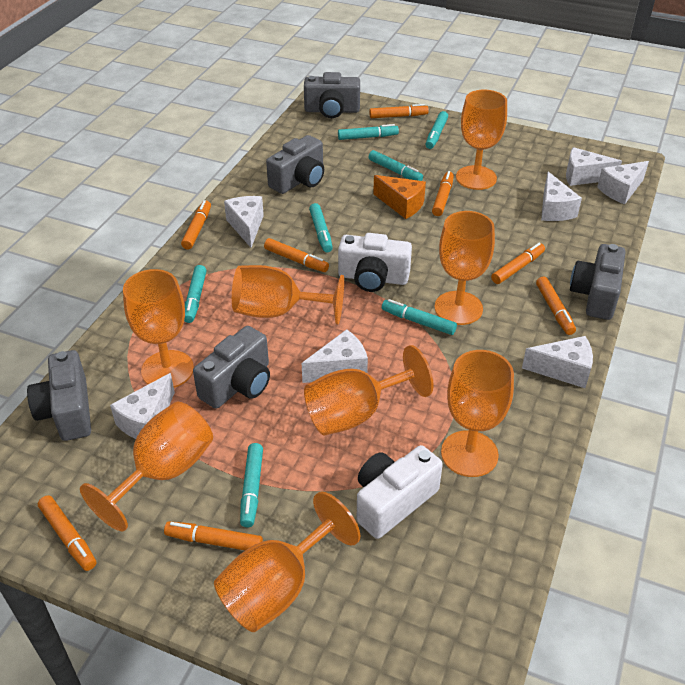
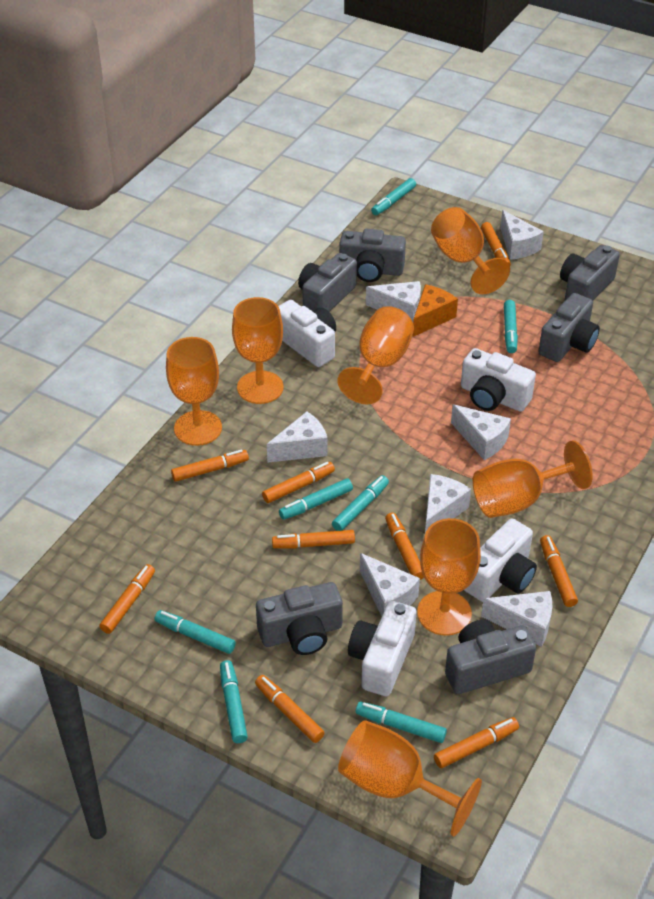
grey camera: [27,350,91,441] [193,326,270,409] [266,135,324,194] [304,72,360,118] [570,244,626,320] = 5 -> [256,582,343,655] [298,253,357,312] [339,229,406,282] [445,620,536,694] [538,293,600,362] [560,245,620,301] = 6
orange goblet: [80,402,213,532] [123,269,194,388] [214,491,360,632] [232,265,344,325] [304,345,433,436] [434,211,495,325] [441,350,514,477] [456,90,507,190] = 8 -> [166,337,222,446] [232,297,284,404] [338,306,414,404] [338,720,482,836] [417,518,481,636] [431,207,510,294] [473,440,593,518] = 7
orange marker: [38,495,97,571] [164,521,263,550] [181,200,211,250] [264,238,329,272] [369,104,429,118] [432,171,454,216] [491,243,545,284] [536,277,576,335] = 8 -> [99,564,155,634] [171,450,249,482] [255,675,324,743] [262,462,335,503] [272,530,355,549] [385,513,424,580] [434,717,519,768] [481,222,511,265] [540,535,578,607] = 9
white camera: [338,233,412,292] [356,445,443,539] = 2 -> [278,300,336,367] [348,601,416,696] [461,348,536,412] [464,518,537,602] = 4

